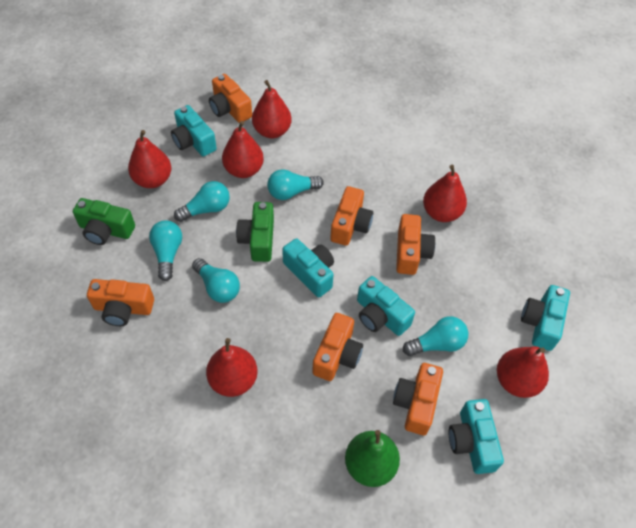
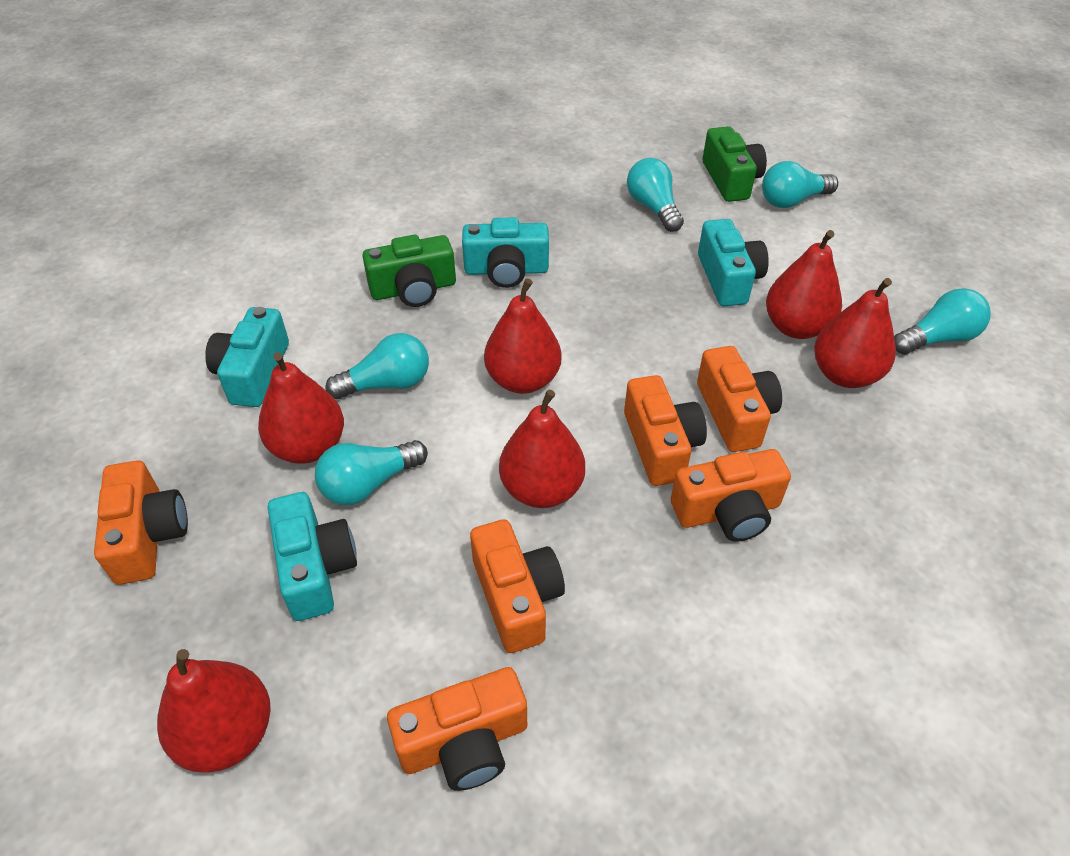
green pear: [345,430,400,487] = 1 -> none = 0
turquoise camera: [171,105,217,157] [282,238,334,297] [357,276,415,336] [448,399,504,474] [521,285,570,351] = 5 -> [205,307,289,407] [268,492,357,621] [462,217,549,288] [698,219,769,306] = 4

